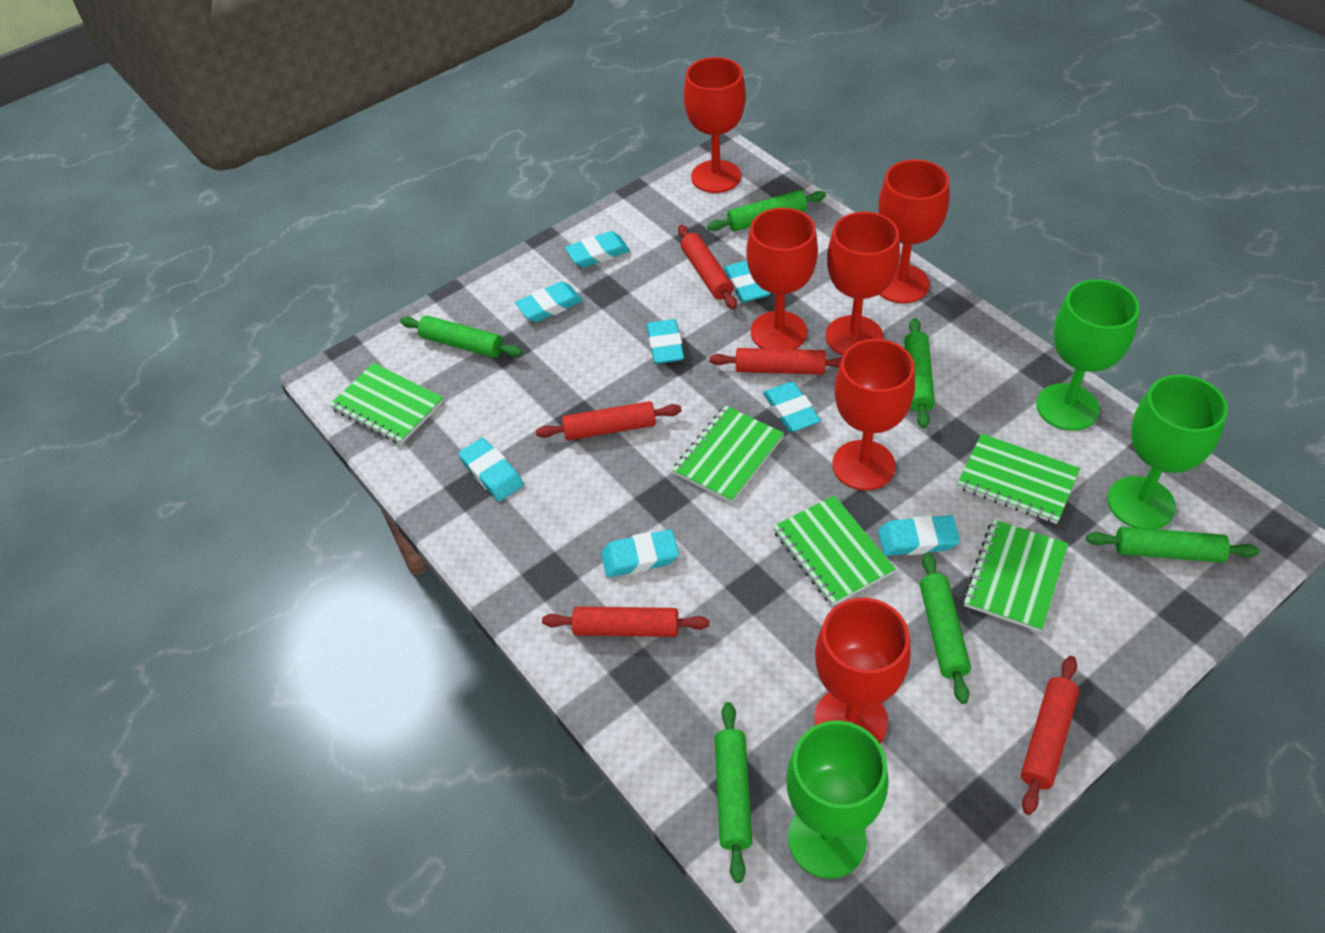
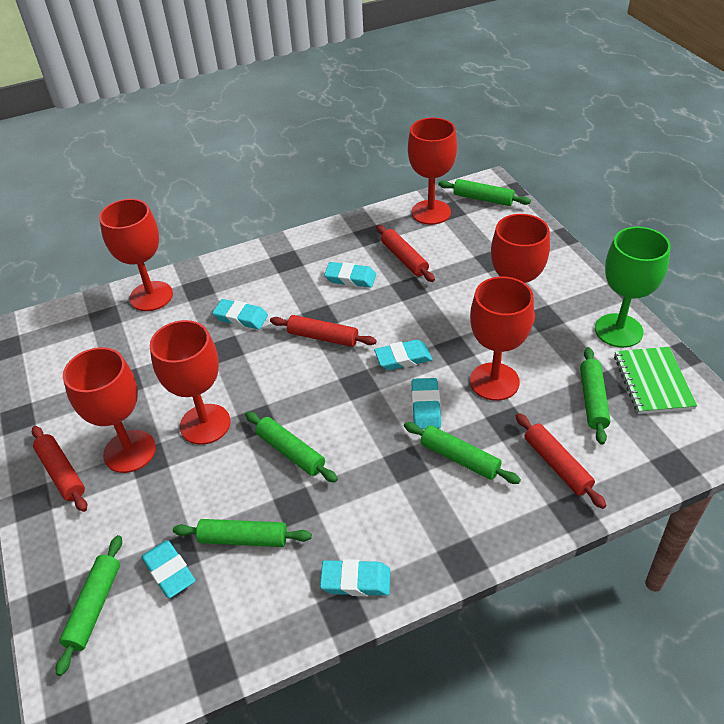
green goblet: [786,721,888,879] [1036,279,1140,431] [1107,374,1228,529] = 3 -> [595,227,671,348] = 1
green notebook: [329,363,444,445] [672,406,784,503] [773,495,896,606] [957,434,1080,524] [963,519,1068,632] = 5 -> [614,347,697,414] = 1
red rolling pin: [536,401,682,441] [542,606,709,637] [678,225,737,309] [709,348,842,375] [1021,656,1079,815] = 5 -> [32,426,87,512] [270,315,377,347] [376,225,435,282] [516,413,607,509] = 4
turquoise eraser: [458,438,524,501] [515,282,583,322] [565,231,630,268] [601,529,679,577] [647,319,684,364] [724,260,770,303] [763,381,821,432] [878,515,960,556] = 8 -> [141,540,195,598] [212,299,268,329] [320,559,390,596] [324,262,376,288] [374,339,432,370] [411,378,441,429] = 6

